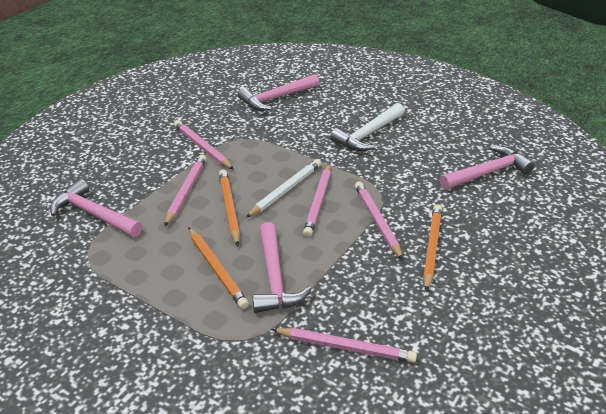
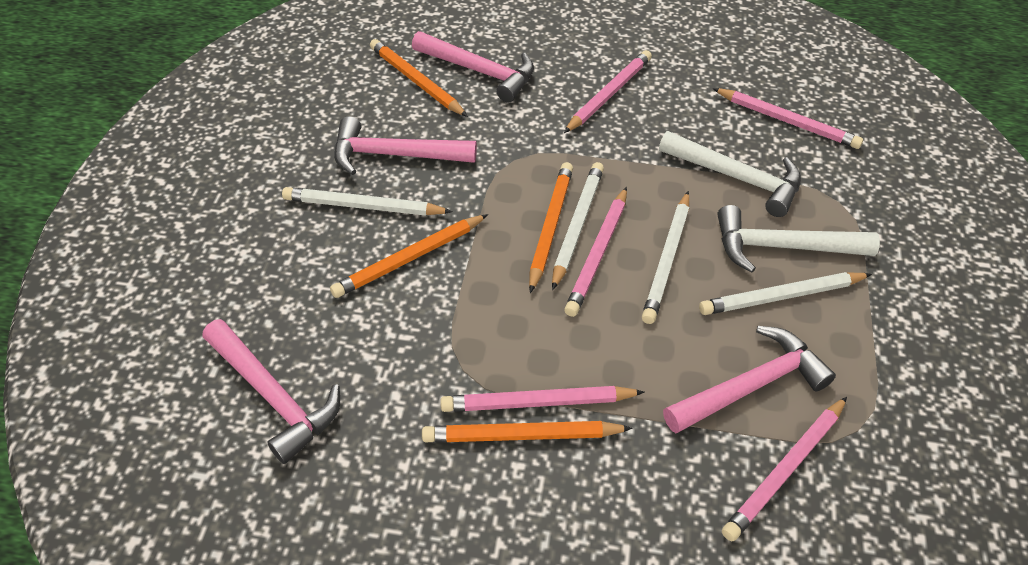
orange pencil: [188,227,249,309] [219,170,240,246] [423,204,442,291] = 3 -> [330,214,488,298] [370,39,468,117] [422,421,633,443] [529,162,573,293] = 4
white hammer: [330,103,405,151] = 1 -> [659,131,801,217] [717,205,880,273] = 2
white pencil: [246,159,321,218] = 1 -> [282,187,453,216] [552,162,604,290] [642,191,689,324] [699,272,872,315] = 4

